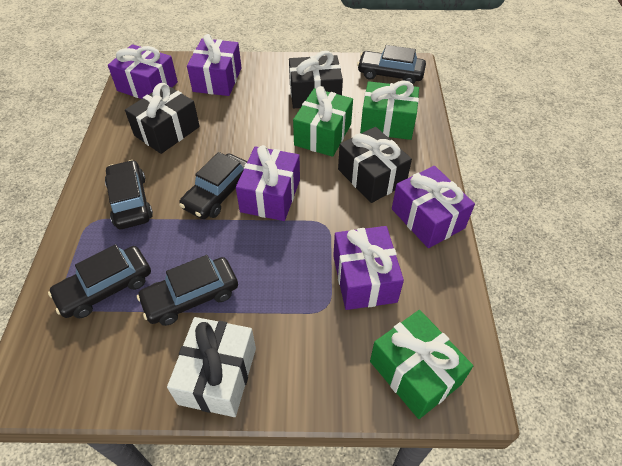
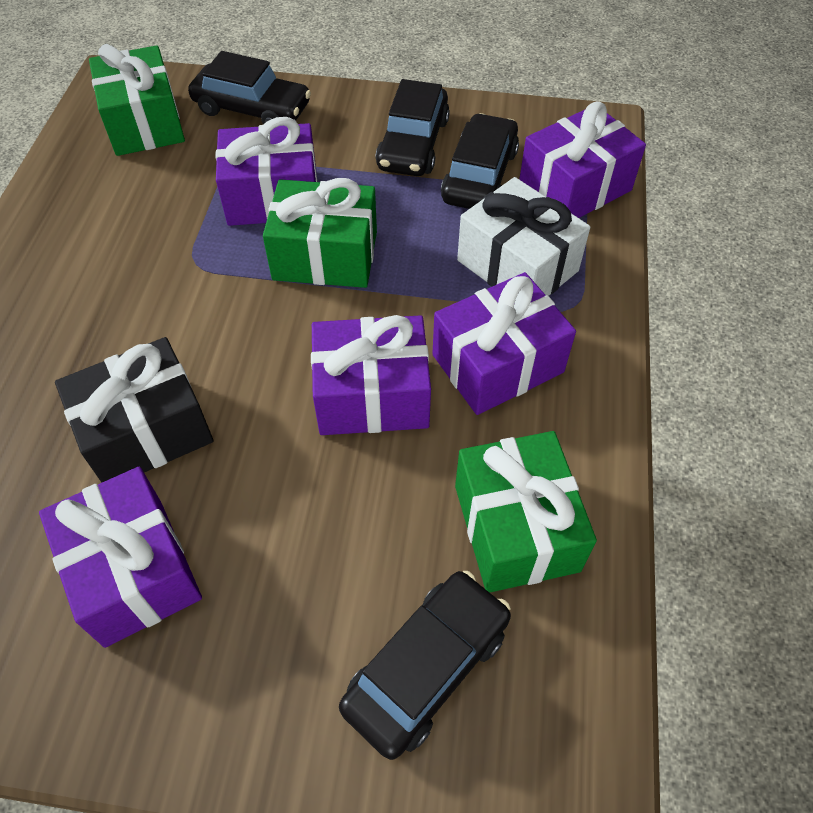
black car: [48,245,151,318] [105,160,153,229] [137,255,238,326] [179,152,247,219] [357,45,426,84] = 5 -> [188,51,311,125] [339,571,511,760] [376,79,450,176] [441,113,519,209] = 4
black gift: [125,83,200,154] [289,51,343,108] [338,127,412,203] = 3 -> [55,337,213,483] = 1

